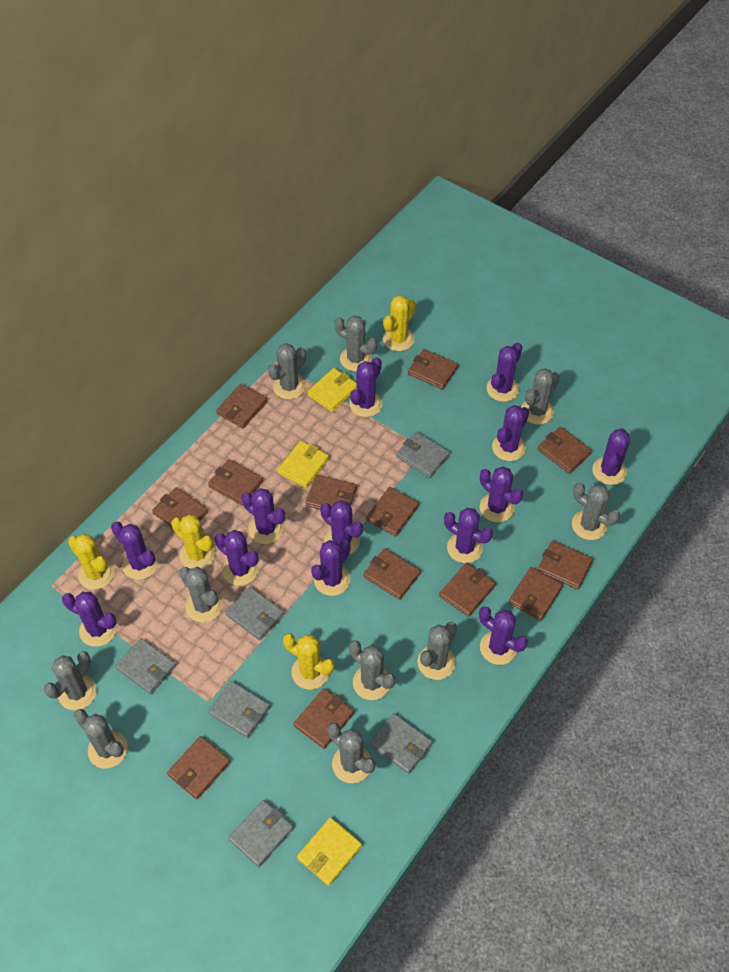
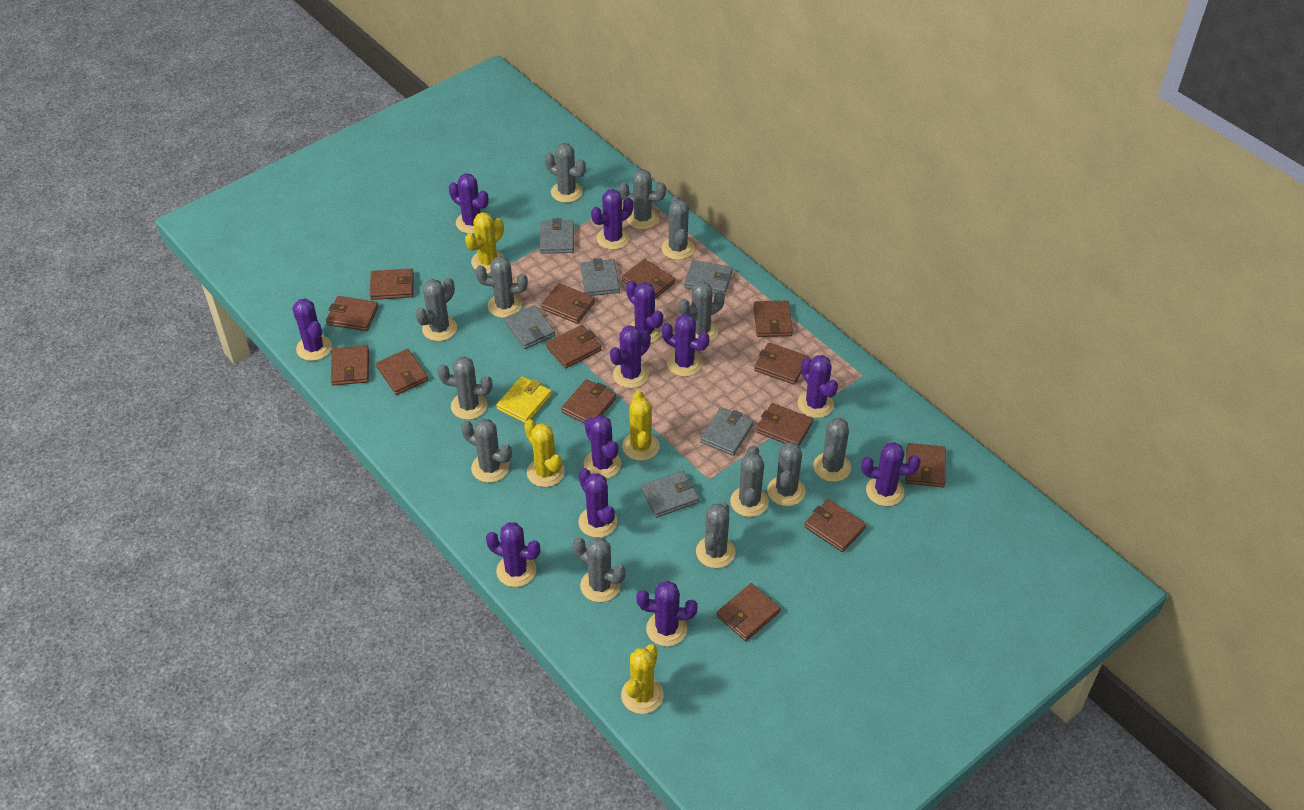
brown wallet: [152,487,208,527] [167,736,230,799] [208,459,263,506] [216,384,267,428] [293,688,354,749] [305,475,357,509] [364,548,421,600] [366,487,419,537] [408,349,458,390] [439,563,496,617] [509,567,563,621] [537,540,593,589] [538,427,592,474] = 13 -> [326,296,378,331] [331,345,369,385] [370,269,414,300] [376,349,428,395] [541,283,595,324] [546,325,602,368] [561,379,617,424] [622,259,675,299] [717,583,781,641] [754,301,793,337] [754,343,808,385] [756,403,813,446] [804,499,866,552] [905,443,946,487] = 14
grey cactus: [44,651,97,710] [74,709,128,768] [179,567,222,622] [268,343,306,399] [328,722,376,783] [334,316,377,371] [349,640,396,700] [417,622,457,680] [521,368,559,425] [572,483,620,540] = 10 -> [415,277,457,341] [437,356,492,420] [461,419,512,483] [476,256,528,318] [545,143,586,203] [573,537,625,602] [619,169,666,230] [662,195,695,260] [679,281,725,342] [696,502,735,568] [730,445,769,517] [767,442,805,506] [813,418,851,482] = 13
purple cactus: [62,592,117,647] [111,521,158,580] [215,530,259,586] [241,488,285,544] [311,540,351,596] [320,500,363,555] [350,357,383,417] [444,508,493,563] [479,606,528,665] [480,466,523,522] [486,342,522,402] [492,405,529,461] [592,428,630,485] = 13 -> [292,298,332,361] [449,173,488,234] [486,522,540,587] [579,468,617,538] [584,415,621,479] [591,189,633,250] [610,325,651,388] [626,280,663,343] [636,581,698,646] [662,314,709,377] [797,355,838,418] [861,442,921,506] = 12
yellow wallet: [278,441,329,488] [297,818,362,886] [307,368,357,412] = 3 -> [496,376,552,423] = 1

